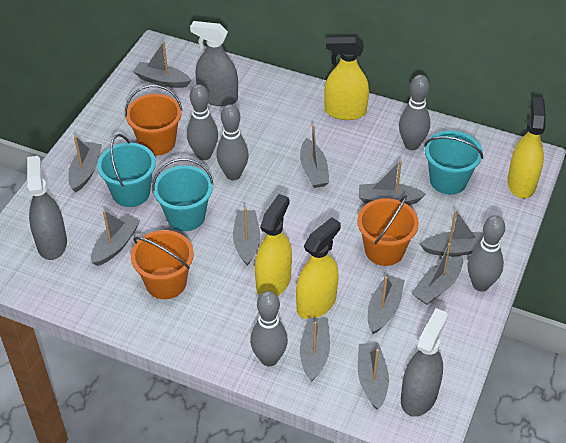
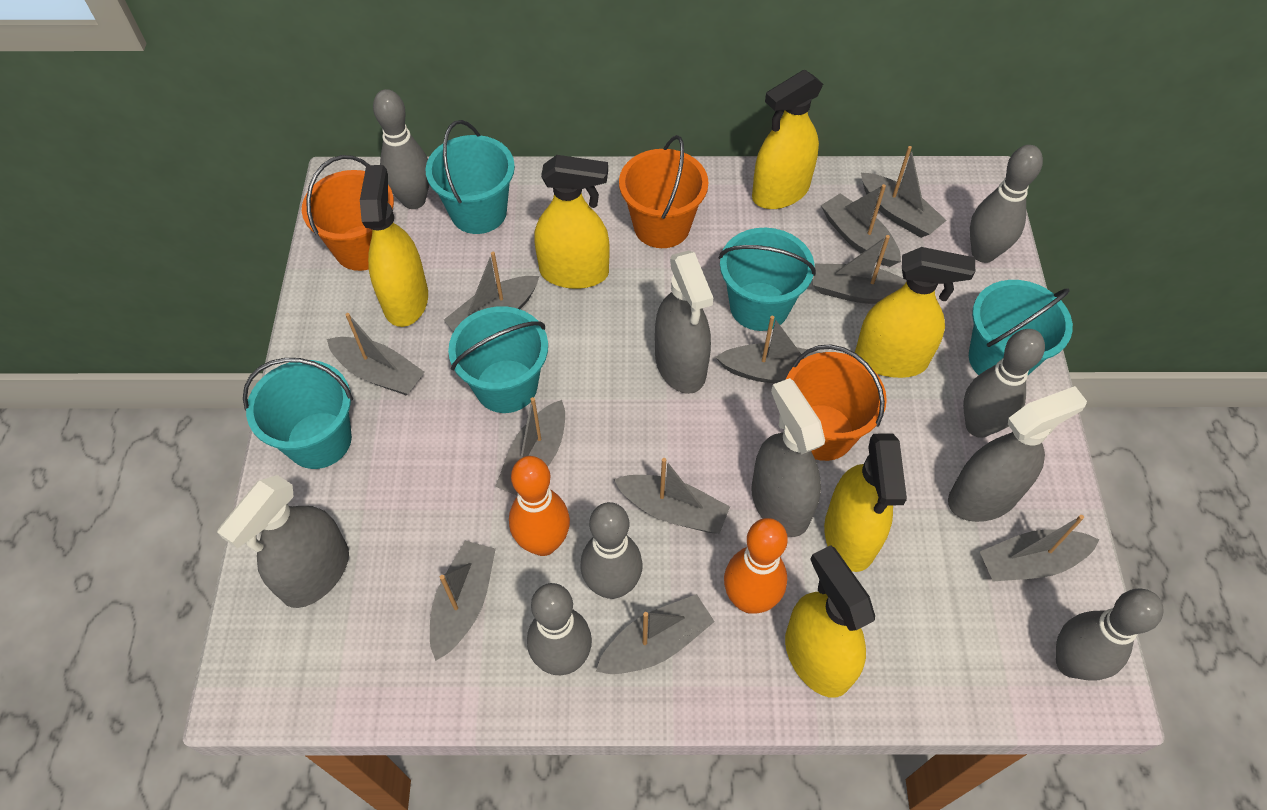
grey bowling pin: [187,84,218,160] [216,104,249,180] [250,291,288,367] [399,75,430,150] [468,215,505,292] = 5 -> [373,89,429,209] [527,583,592,675] [580,502,643,599] [963,329,1045,438] [970,145,1043,263] [1056,589,1164,681] = 6
grey spray bottle: [27,156,67,260] [190,21,238,106] [401,308,448,417] = 3 -> [217,475,349,608] [655,251,713,394] [751,378,825,537] [948,386,1087,522] = 4
orange bowling pin: none = 0 -> [509,456,570,556] [724,518,788,614] = 2
turquoise bucket: [97,134,156,207] [152,158,214,231] [424,131,483,194] = 3 -> [243,358,353,469] [426,120,515,234] [448,306,548,413] [719,228,816,331] [969,280,1073,375] = 5
yellow spray bottle: [255,194,292,296] [296,217,341,319] [324,37,369,120] [507,97,546,199] = 4 -> [360,165,428,327] [534,155,610,289] [752,70,823,209] [785,545,875,698] [824,433,907,572] [855,247,975,378] = 6

